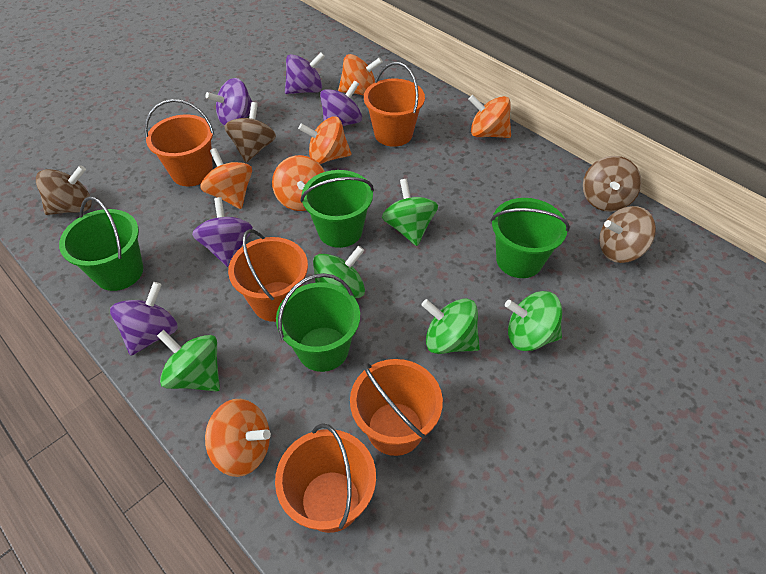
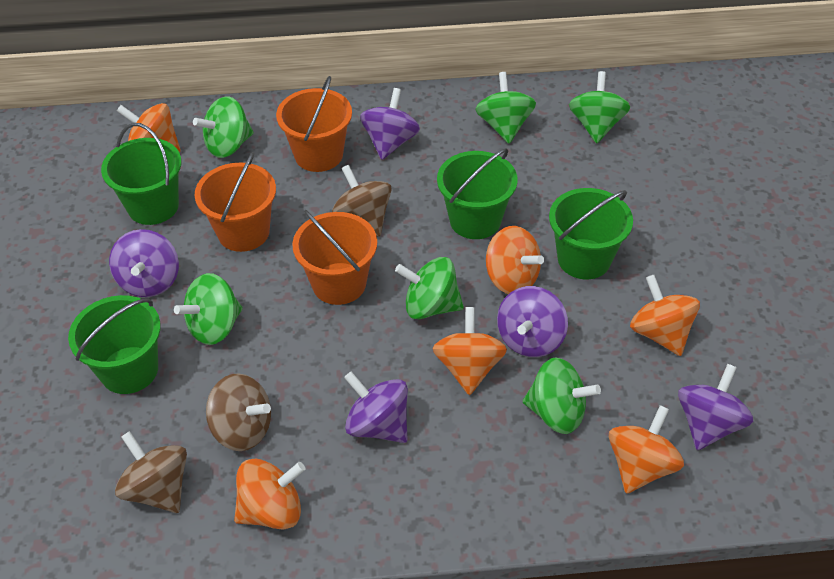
brown spinning top: [36,165,92,215] [224,102,276,163] [583,156,642,212] [599,206,656,263] = 4 -> [115,431,187,513] [206,373,271,451] [332,165,392,237] = 3
green spinning top: [157,330,220,392] [313,246,365,299] [382,179,438,246] [421,299,480,354] [505,291,562,351] = 5 -> [174,273,243,345] [193,96,254,158] [395,257,464,319] [476,72,536,144] [523,357,601,434] [569,71,630,143] = 6
orange bucket: [145,99,214,186] [228,229,308,322] [275,423,376,533] [350,359,443,456] [364,62,425,147] = 5 -> [195,152,276,252] [276,76,352,172] [292,210,377,305] = 3

